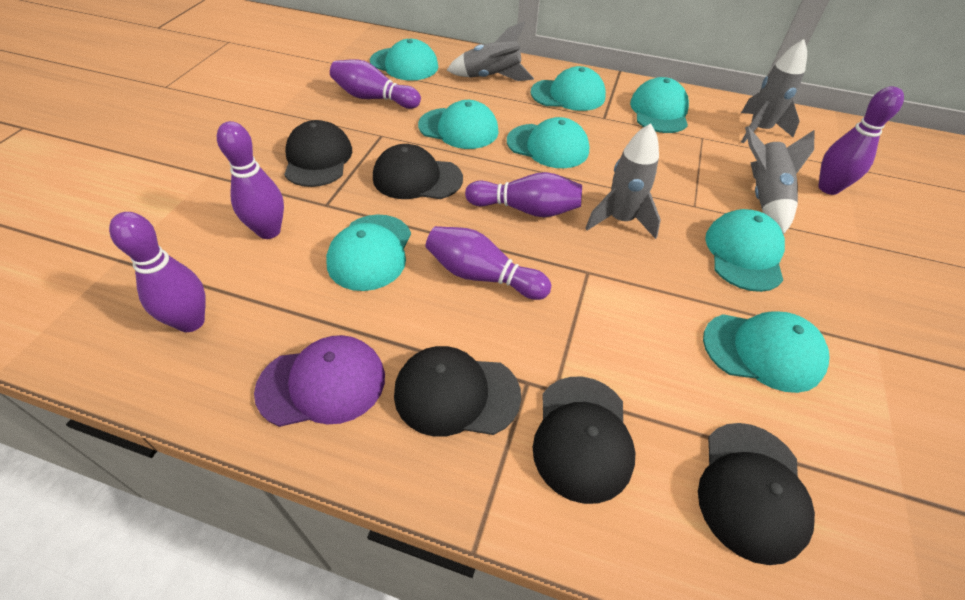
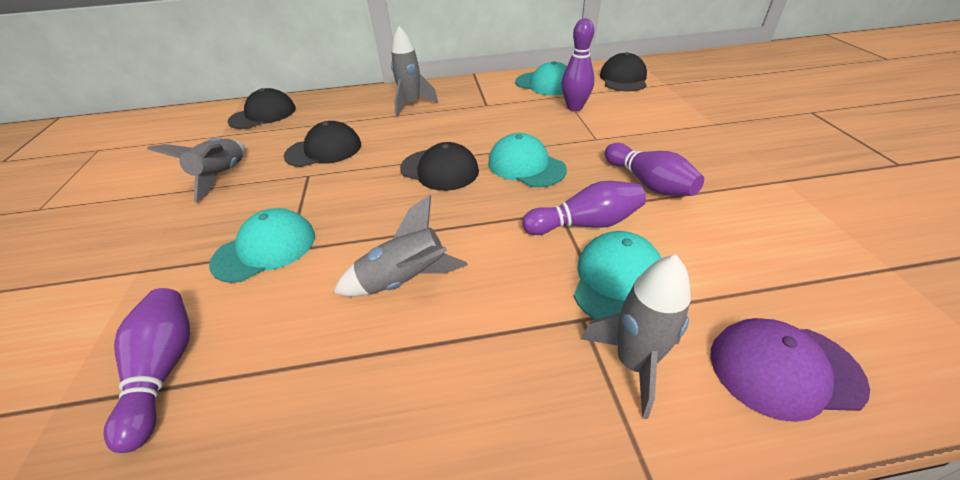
black cap: [284,120,352,187] [373,144,463,199] [394,346,521,437] [533,377,635,504] [698,423,815,565] = 5 -> [227,88,296,129] [284,121,361,167] [400,142,479,191] [600,52,647,92] = 4
purple bowling pin: [109,212,206,332] [217,121,284,239] [330,59,421,109] [426,226,551,300] [465,172,582,217] [818,86,904,195] = 6 -> [103,288,190,453] [522,181,646,235] [562,18,595,111] [605,143,704,196] = 4
turquoise cap: [326,215,411,291] [370,39,438,81] [418,100,499,149] [507,117,589,168] [530,66,606,111] [630,77,689,133] [703,311,830,393] [705,209,785,292] = 8 -> [209,208,315,283] [488,133,567,187] [515,61,567,95] [573,231,662,320] = 4

